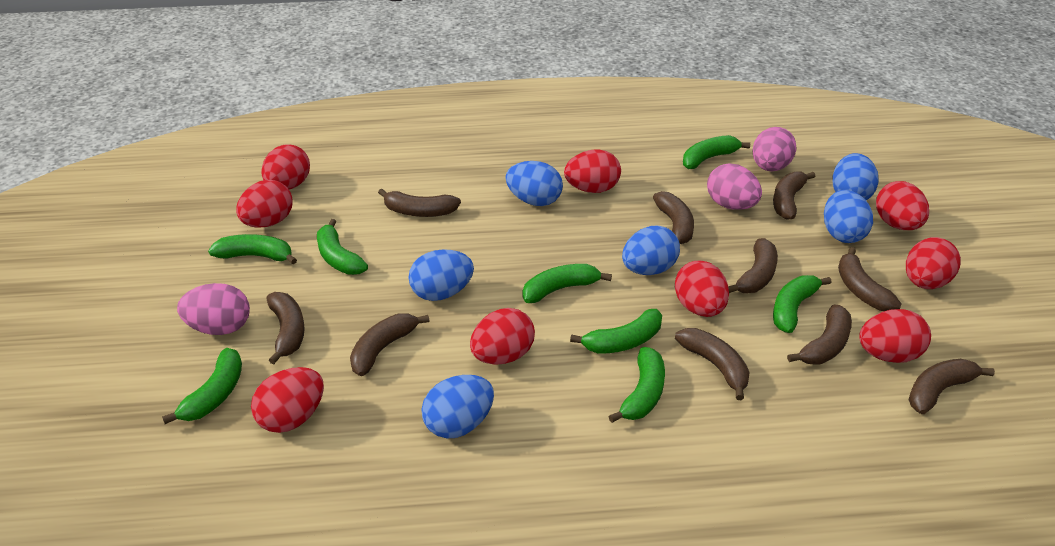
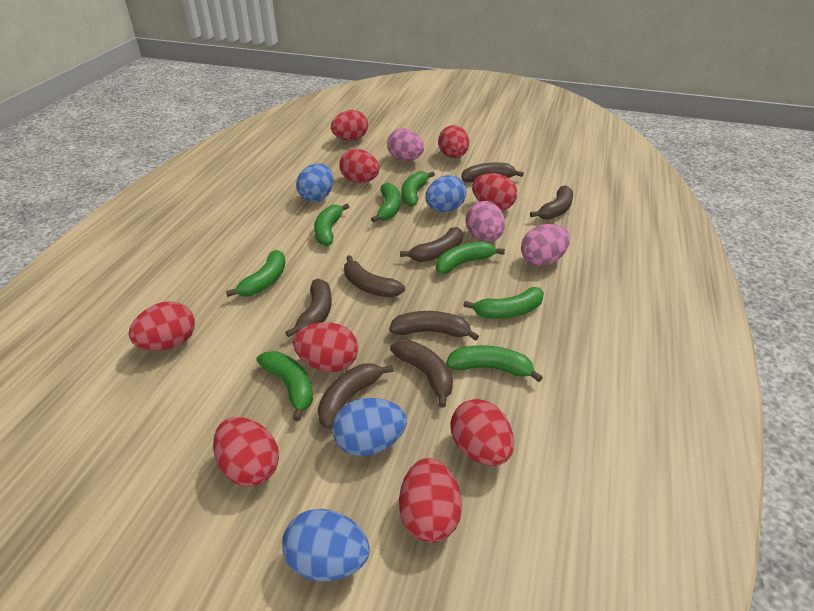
blue egg: [408,249,474,301] [422,375,494,438] [506,161,563,206] [622,226,680,275] [824,190,873,243] [832,153,879,200] = 6 -> [282,509,370,581] [296,163,334,202] [332,398,407,456] [425,175,467,212] = 4
brown banana: [266,292,305,364] [350,313,429,376] [378,189,461,217] [653,191,694,244] [675,328,750,400] [728,238,778,293] [773,171,815,220] [787,305,852,365] [838,247,901,311] [909,359,995,414] = 10 -> [285,279,332,337] [318,363,394,429] [344,255,405,298] [389,311,479,341] [390,340,453,408] [400,227,463,262] [462,162,524,182] [530,185,573,220] = 8

